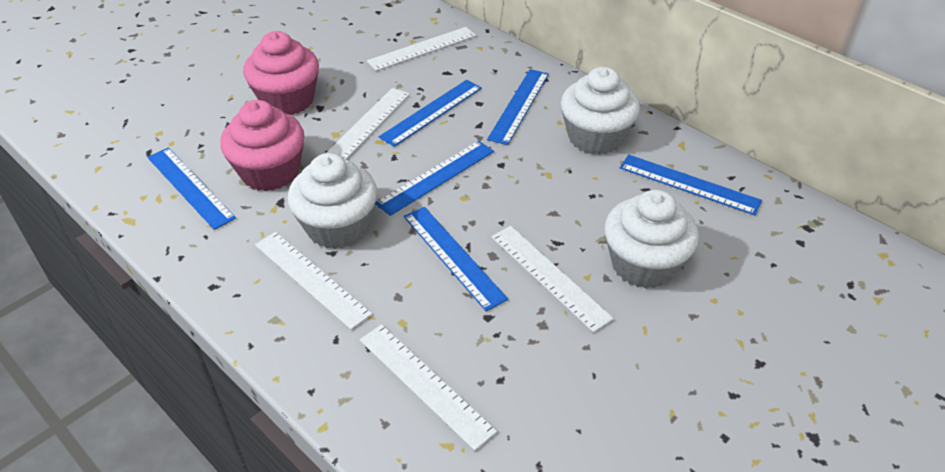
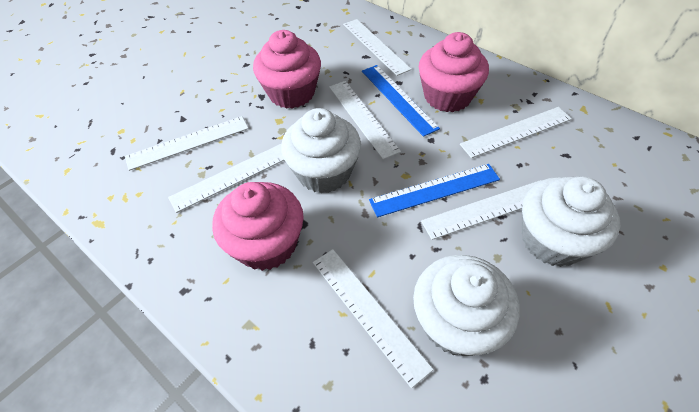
blue ruler: [147,148,236,230] [375,141,494,216] [379,80,482,147] [404,207,508,311] [487,69,549,145] [620,155,762,215] = 6 -> [362,65,440,137] [369,164,500,217] = 2
pink cupcake: [220,100,304,191] [243,31,319,115] = 2 -> [212,182,304,271] [253,30,321,109] [419,32,489,112] = 3
white ruler: [255,232,372,330] [326,88,410,160] [360,324,497,451] [367,27,476,71] [491,226,614,333] = 5 -> [125,116,249,171] [168,143,284,213] [313,249,434,388] [329,81,401,159] [343,19,412,76] [421,180,541,240] [460,107,572,158] = 7

